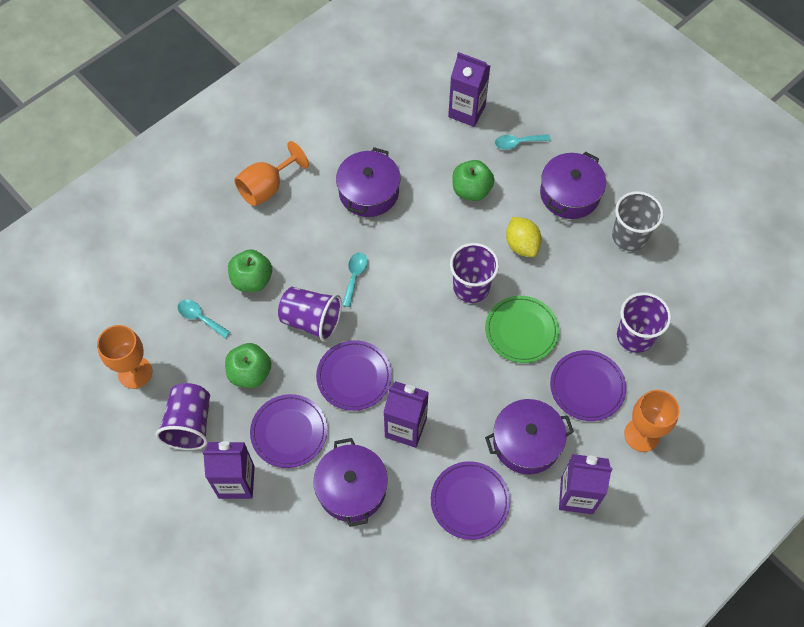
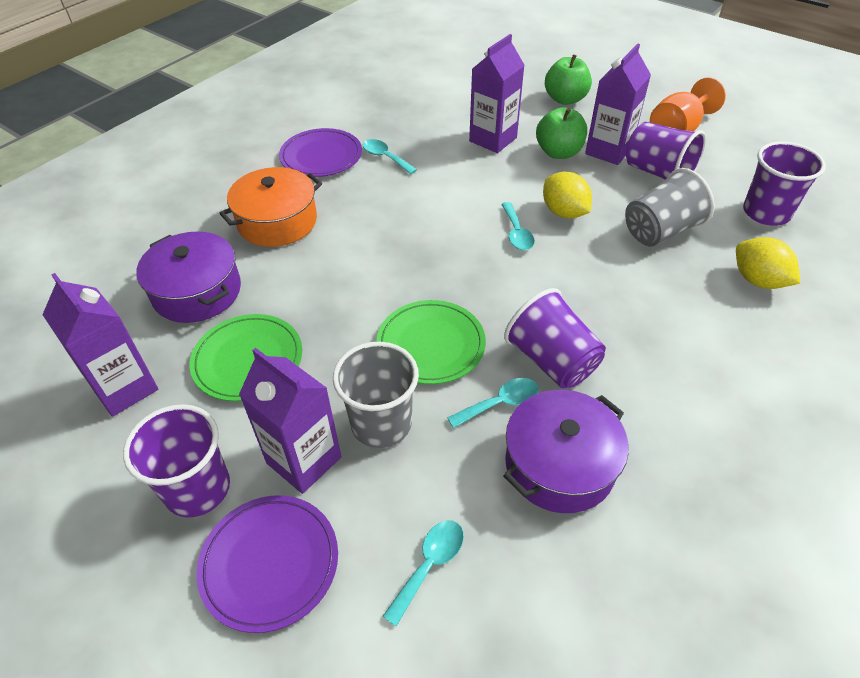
green apple: [225,343,272,388] [228,249,272,292] [452,160,494,201] = 3 -> [536,107,587,159] [545,54,592,105] = 2
green plate: [485,296,559,363] = 1 -> [190,314,302,401] [376,300,486,384] = 2
grey cup: [612,191,664,251] = 1 -> [333,342,419,448] [625,168,715,246] = 2
orange goblet: [97,325,152,389] [234,141,309,206] [624,390,679,452] = 3 -> [650,77,726,131] = 1
orange pot: none = 0 -> [219,167,322,247] = 1
purple plate: [250,394,327,468] [316,340,392,411] [431,461,510,540] [550,350,626,421] = 4 -> [196,495,338,633] [279,128,362,177] = 2
purple pot: [313,438,388,527] [336,147,401,217] [485,399,574,474] [540,151,606,219] = 4 -> [136,232,241,323] [503,390,629,513] = 2
turquoise spoon: [178,300,230,338] [342,252,368,307] [495,134,551,150] = 3 -> [363,139,417,174] [383,521,464,626] [447,378,539,428] [501,202,535,250] = 4
yellow lemon: [506,217,542,257] = 1 -> [543,172,592,218] [736,237,800,289] = 2

